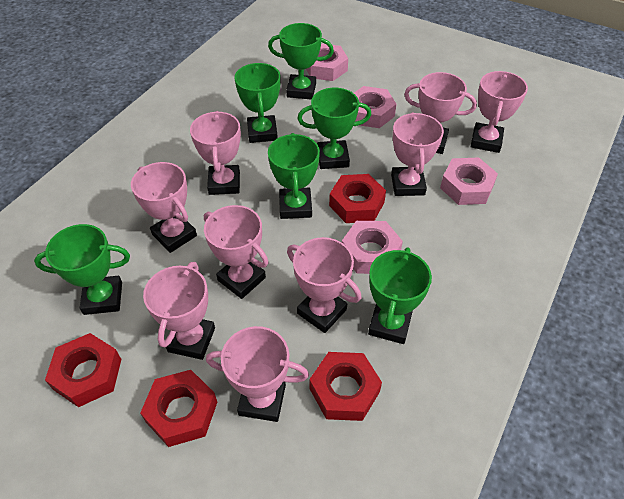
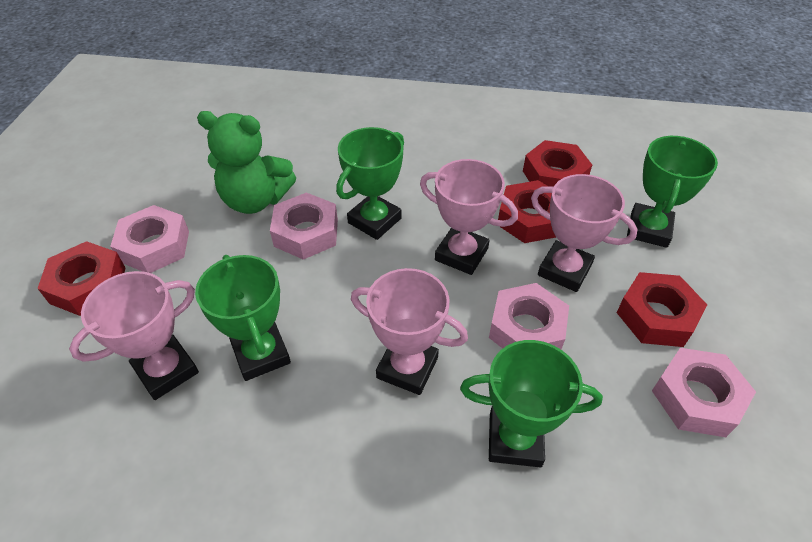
green teddy bear: none = 0 -> [197,111,296,214] = 1
green trophy: [34,224,130,315] [235,63,281,143] [268,23,334,100] [268,133,320,219] [297,88,371,169] [368,247,432,344] = 6 -> [195,255,291,381] [336,127,404,240] [460,340,603,467] [627,136,718,248] = 4
pink trophy: [131,162,197,253] [143,262,215,360] [190,111,241,195] [204,205,268,299] [206,326,309,422] [287,237,361,333] [391,112,444,196] [404,72,477,154] [471,71,528,153] = 9 -> [69,271,199,400] [351,268,468,395] [420,159,518,275] [531,174,638,292] = 4

